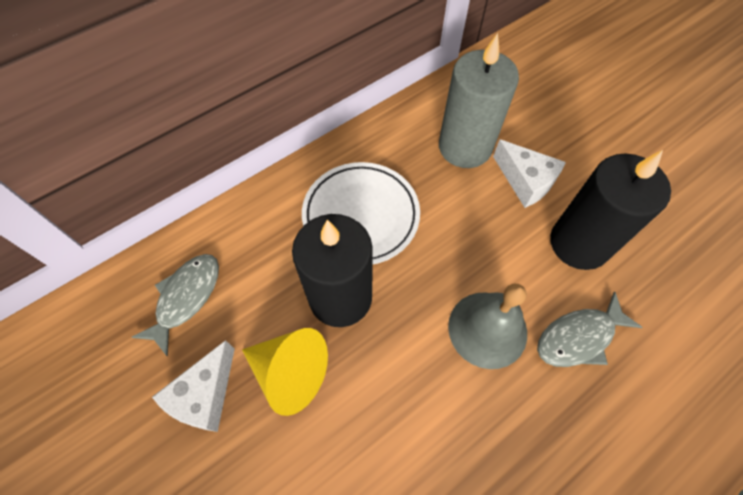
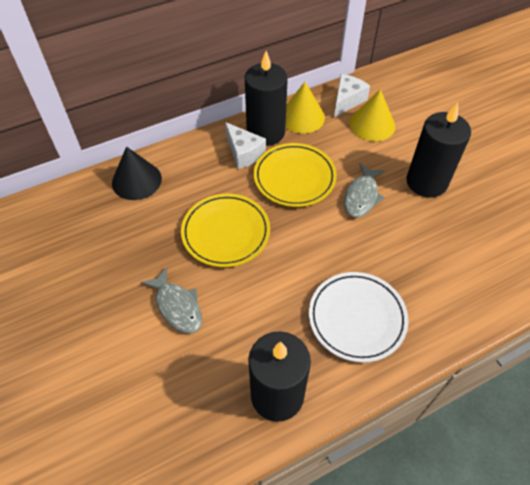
black candle: [292,214,373,327] [550,150,671,270] = 2 -> [245,51,288,146] [248,331,311,422] [406,102,471,198] = 3
black cone: none = 0 -> [112,146,162,200] = 1
grey bell: [448,284,527,369] = 1 -> none = 0
grey candle: [439,33,519,168] = 1 -> none = 0
yellow cone: [242,328,328,416] = 1 -> [285,82,325,133] [349,89,395,141] = 2
yellow plate: none = 0 -> [181,194,270,267] [254,143,337,207] = 2

